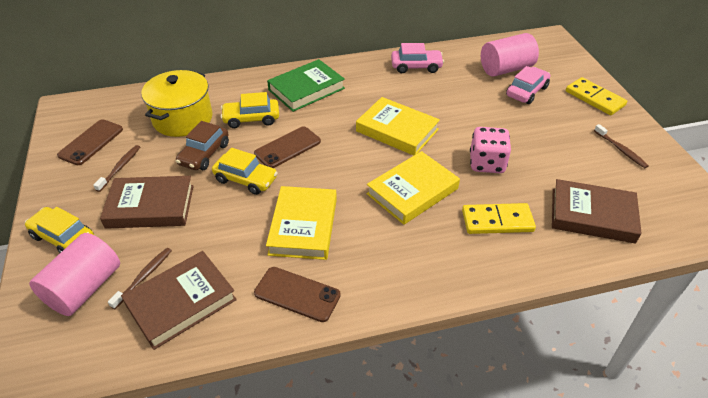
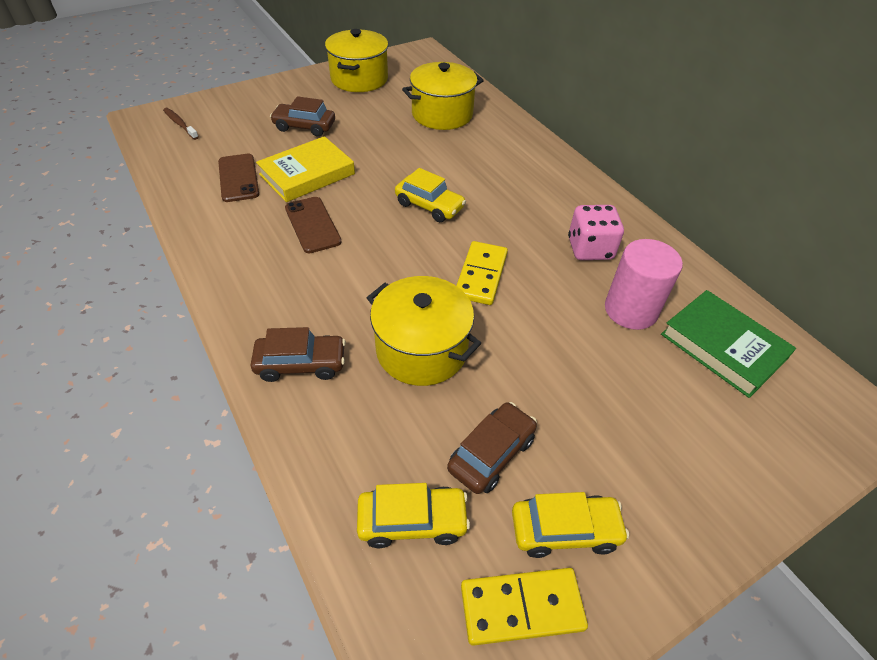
brown book: [100,176,194,229] [121,251,237,350] [552,179,642,244] = 3 -> none = 0
brown car: [176,121,229,170] = 1 -> [251,327,346,382] [270,96,335,137] [447,402,537,494] = 3
brown phone: [57,119,123,165] [254,126,321,168] [254,267,341,322] = 3 -> [218,154,259,202] [285,197,342,253] = 2
brown toothbrush: [93,145,140,192] [108,248,172,309] [594,124,649,168] = 3 -> [163,108,199,140] = 1
pink car: [391,43,444,73] [506,66,551,104] = 2 -> none = 0
pink cylinder: [29,233,120,316] [481,33,539,77] = 2 -> [605,239,683,330] = 1
yellow book: [266,186,337,260] [356,97,440,156] [367,151,460,225] = 3 -> [256,136,355,202] = 1
yellow pot: [141,70,213,137] = 1 -> [325,29,388,92] [367,276,481,386] [402,62,484,130] = 3

